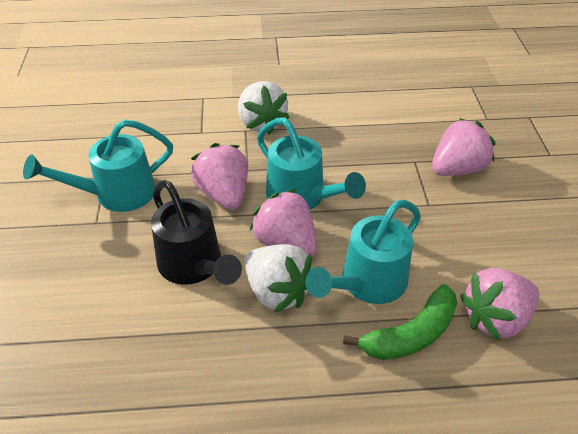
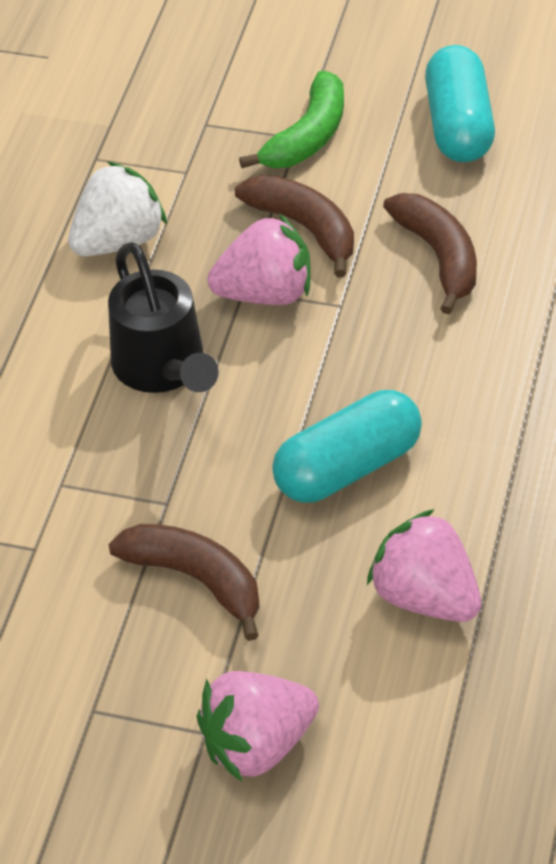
brown banana: none = 0 -> [108,524,260,641] [235,175,354,278] [383,193,477,314] = 3
pink strawberry: [191,143,248,210] [250,189,317,257] [432,118,496,176] [460,268,540,341] = 4 -> [196,671,319,782] [207,214,311,305] [367,509,482,622] = 3
turquoise capsule: none = 0 -> [272,390,422,503] [425,45,495,162] = 2
turquoise watering can: [23,119,173,212] [257,117,366,210] [305,200,421,304] = 3 -> none = 0
white strawberry: [238,81,289,135] [244,244,312,313] = 2 -> [68,161,167,256] = 1

